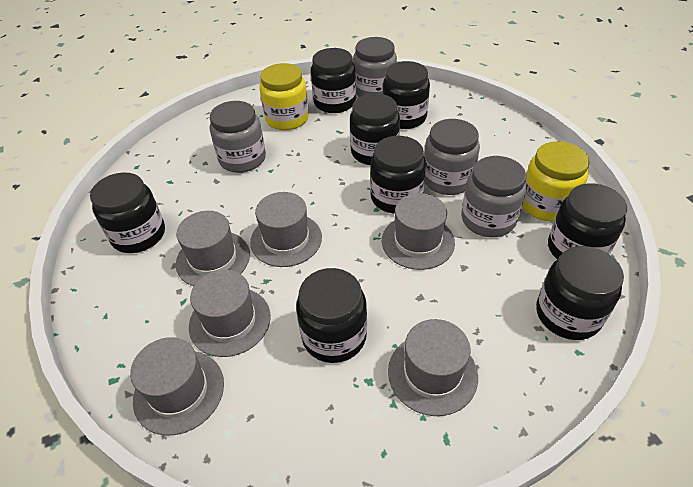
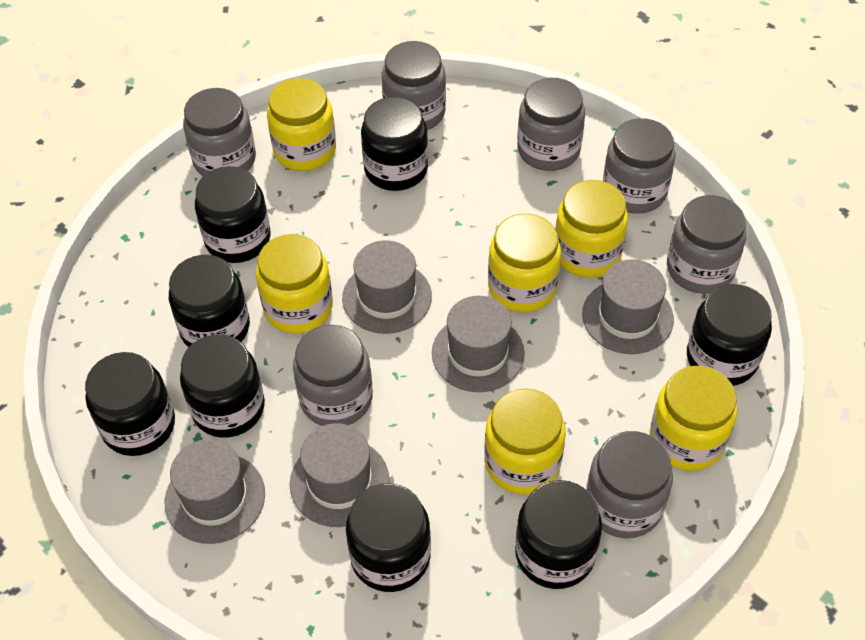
grey hat: [130,337,224,436] [176,211,250,286] [189,270,271,357] [250,192,322,267] [382,193,455,270] [388,319,478,416] = 6 -> [165,439,265,544] [290,423,389,527] [342,240,432,334] [432,296,525,392] [582,259,674,354] = 5
grey jar: [210,101,266,173] [353,37,397,97] [424,119,480,195] [461,156,527,237] = 4 -> [183,88,256,176] [293,325,373,426] [382,41,446,130] [517,78,585,171] [586,431,673,538] [603,118,676,214] [667,195,746,294] = 7
yellow jar: [259,63,309,130] [522,141,590,222] = 2 -> [256,234,333,334] [267,78,336,171] [484,389,566,494] [488,214,561,313] [555,180,628,278] [650,366,737,471] = 6

